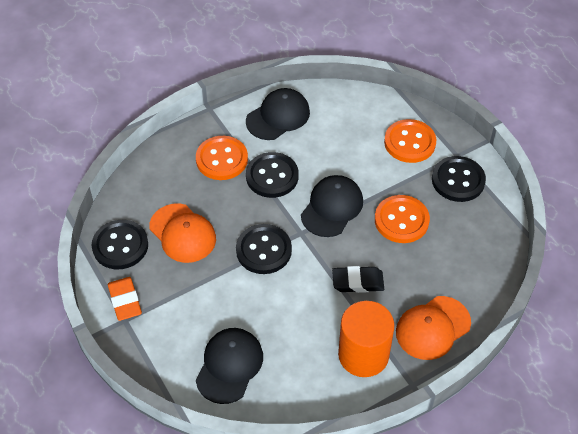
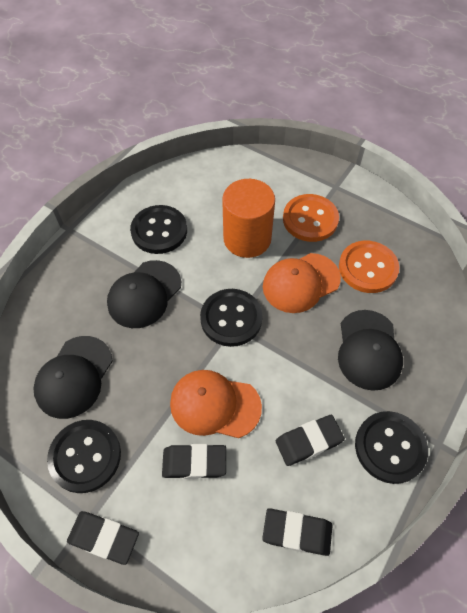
black eraser: [332,266,384,293] = 1 -> [67,511,139,565] [162,444,226,479] [262,508,332,556] [276,415,345,466] = 4
orange button: [196,136,248,180] [375,195,430,243] [384,119,436,163] = 3 -> [283,194,339,242] [339,241,399,293] = 2
orange eraser: [108,277,142,321] = 1 -> none = 0

